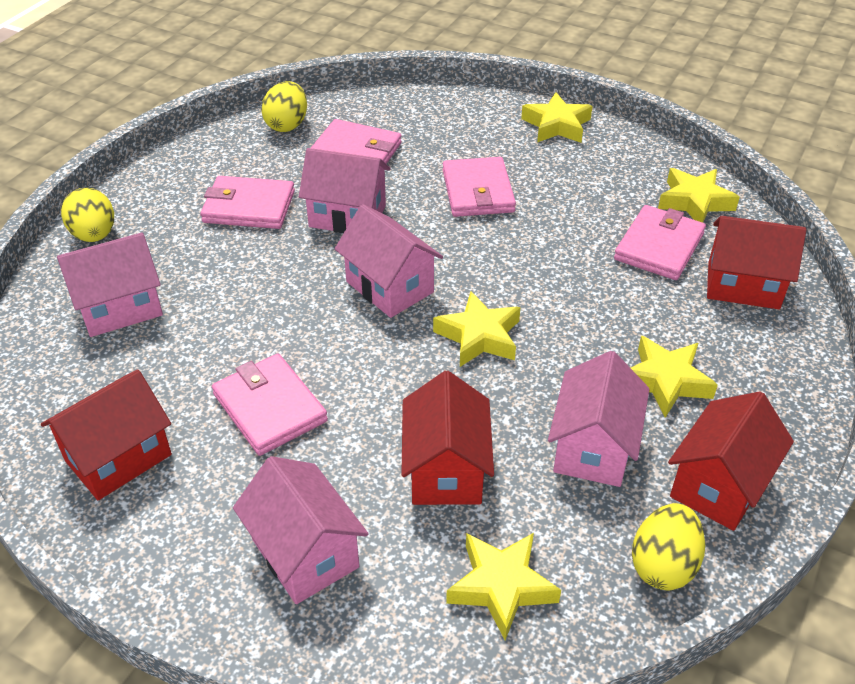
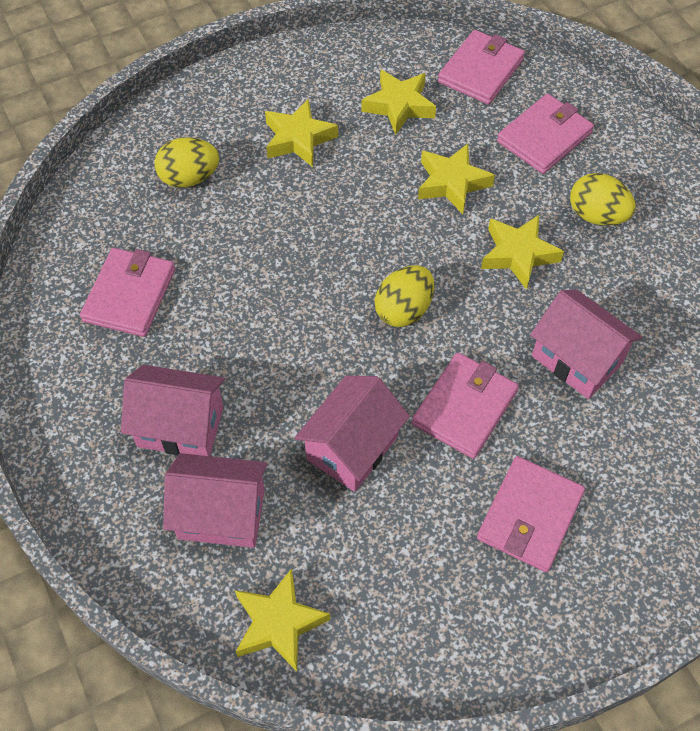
pink house: [57,233,163,337] [233,456,369,604] [299,148,390,233] [335,204,443,318] [548,351,650,487] = 5 -> [121,365,225,456] [163,453,267,548] [295,376,410,492] [530,289,642,399] = 4
red house: [41,369,172,500] [401,371,494,505] [668,392,794,531] [707,216,806,309] = 4 -> none = 0

